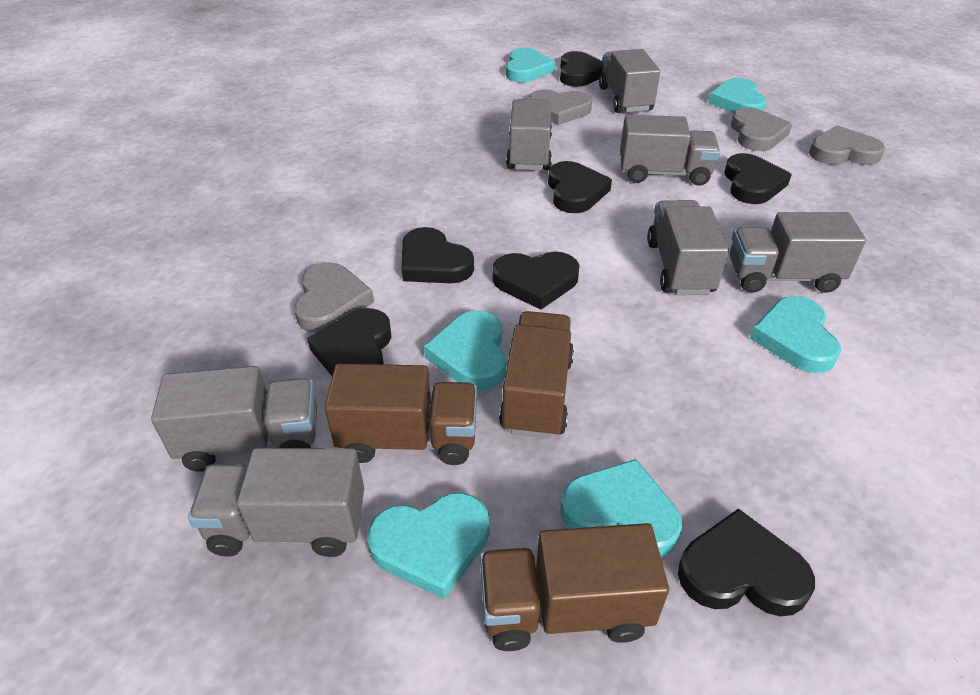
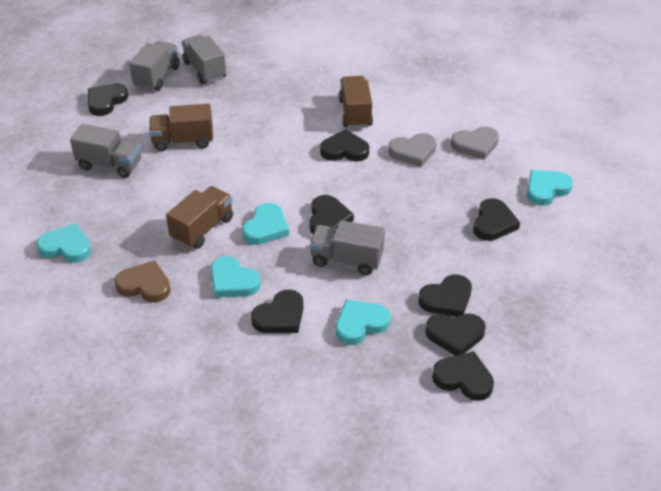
black heart: [307,308,391,376] [402,227,474,283] [492,251,579,310] [548,161,612,213] [560,51,603,87] [678,508,815,616] [724,153,792,204] = 7 -> [88,83,128,116] [251,289,303,333] [310,195,354,234] [320,129,369,162] [418,274,472,317] [425,313,486,356] [432,351,494,401] [473,198,520,241] = 8
brown heart: none = 0 -> [114,260,171,303] = 1
grey heart: [294,262,374,333] [528,89,592,125] [731,107,792,151] [809,125,885,165] = 4 -> [388,133,437,167] [451,127,499,160] = 2
grey truck: [151,366,317,471] [188,448,364,557] [506,99,552,170] [599,49,660,113] [620,114,720,186] [647,200,729,295] [730,212,866,293] = 7 -> [70,124,141,178] [129,41,180,91] [182,35,226,84] [310,220,385,275] = 4
turquoise heart: [367,493,489,599] [424,310,506,391] [506,48,555,83] [560,459,682,557] [708,78,766,113] [750,296,841,373] = 6 -> [36,223,91,263] [211,256,261,297] [242,203,289,245] [336,300,390,345] [527,170,573,206] = 5

